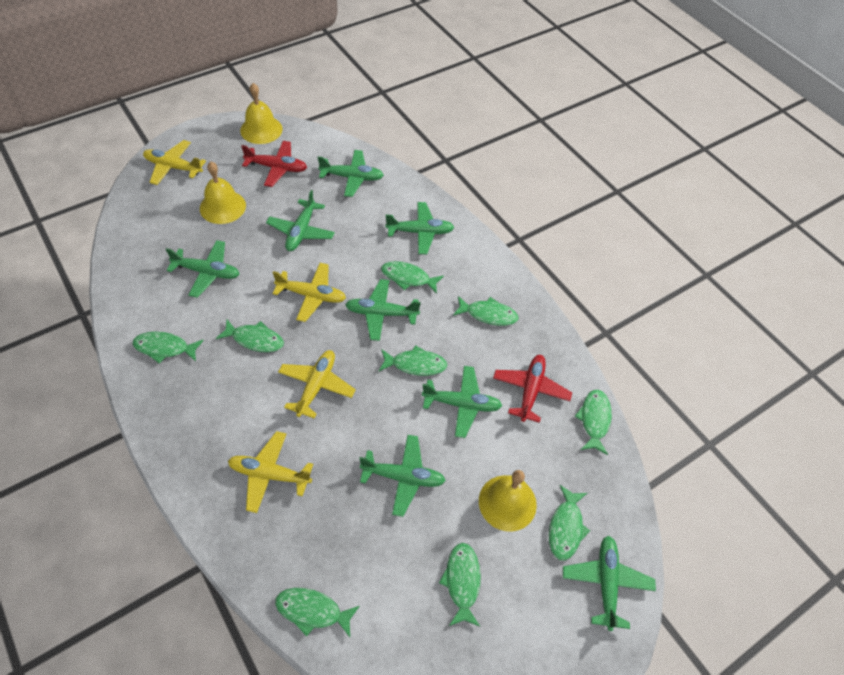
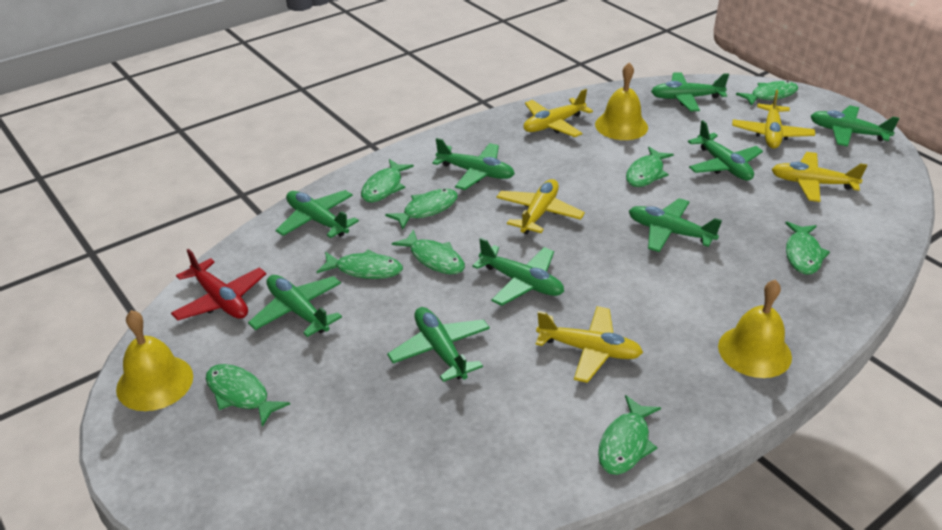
green plane: [166,240,239,298] [266,190,335,251] [318,150,384,197] [345,279,421,341] [359,435,446,517] [385,202,455,254] [422,366,502,438] [563,536,656,631] = 8 -> [248,275,342,337] [275,190,359,238] [387,307,490,382] [432,138,515,190] [472,238,564,306] [629,198,722,252] [651,72,729,111] [688,120,763,181] [811,105,899,147] = 9
red plane: [241,141,307,187] [493,355,572,423] = 2 -> [171,249,266,320] = 1
yellow plane: [143,140,206,185] [228,431,313,513] [272,263,346,322] [278,350,356,419] = 4 -> [497,179,585,234] [524,89,593,137] [536,306,643,383] [732,90,815,149] [771,152,867,202] = 5

